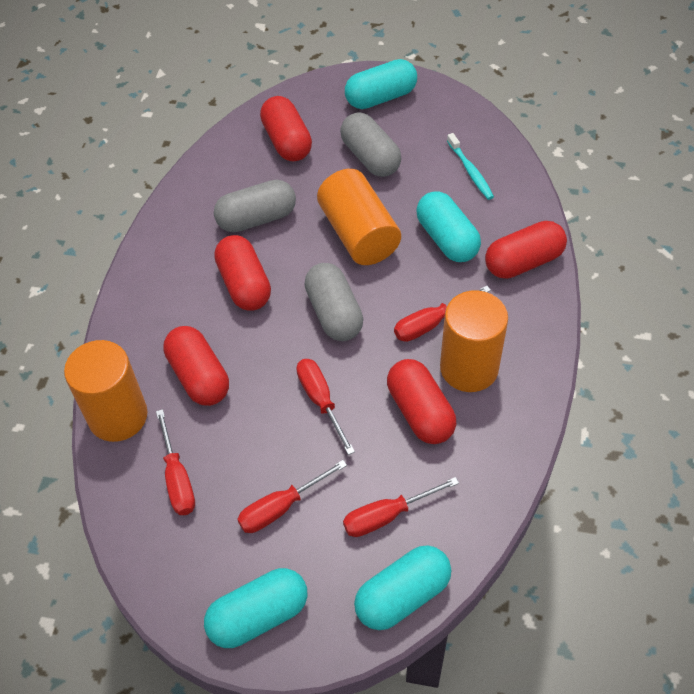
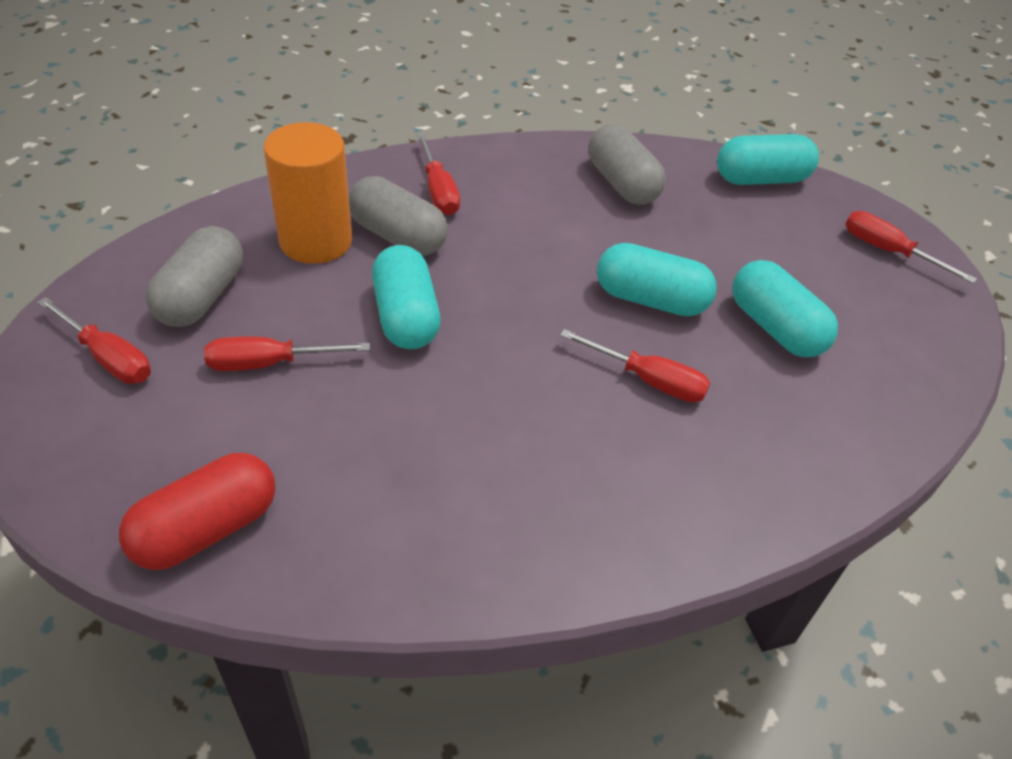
orange cylinder: [64,340,148,442] [317,169,401,265] [440,290,508,392] = 3 -> [264,122,352,264] = 1
red capsule: [163,326,229,406] [214,235,271,311] [260,96,312,161] [387,359,456,444] [485,221,567,279] = 5 -> [119,453,275,570] = 1
turquoise toothbrush: [447,133,494,200] = 1 -> none = 0

